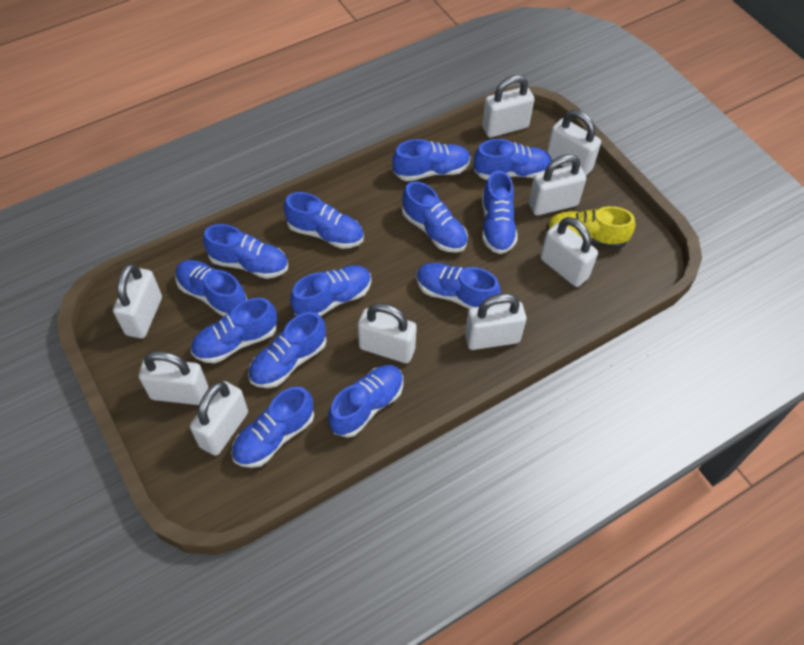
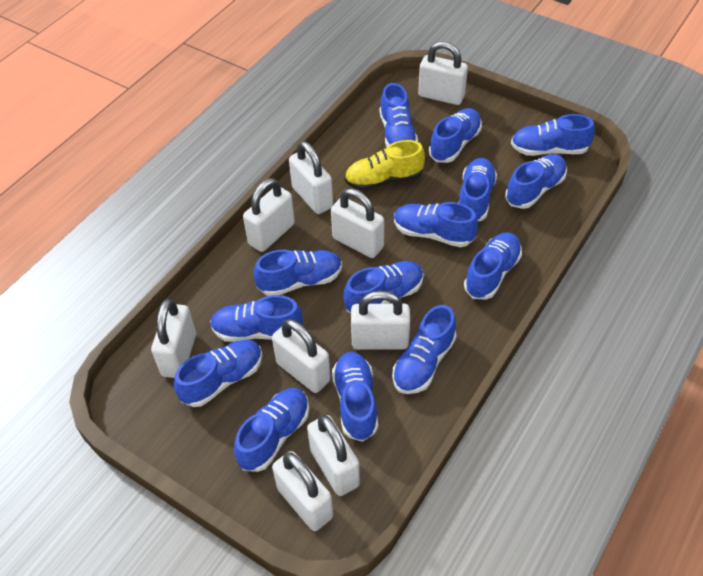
blue shoe: [175,260,247,317] [191,298,277,363] [203,224,288,279] [231,386,314,468] [248,312,326,388] [283,192,364,249] [290,265,371,316] [328,365,403,437] [392,139,471,181] [402,181,468,253] [416,263,501,309] [474,139,552,180] [482,171,518,254] = 13 -> [174,340,263,407] [210,295,303,342] [234,388,309,472] [254,250,342,296] [332,352,378,442] [343,261,424,313] [380,83,418,147] [392,305,456,394] [394,202,478,247] [429,108,482,163] [458,158,497,222] [464,232,522,300] [505,154,567,209] [511,114,595,156] = 14

